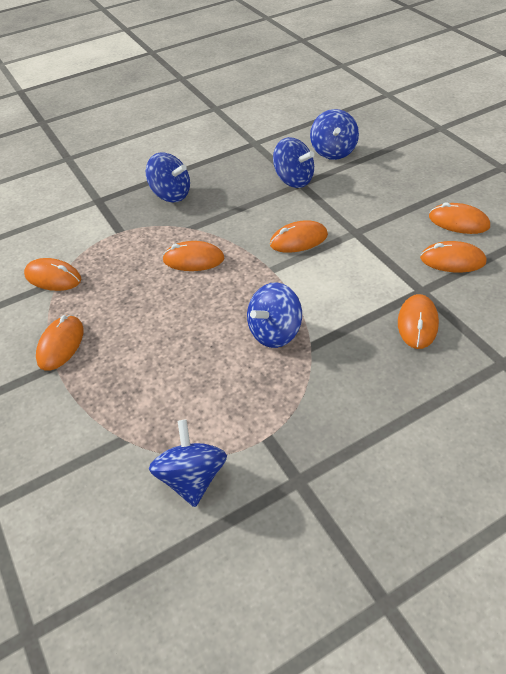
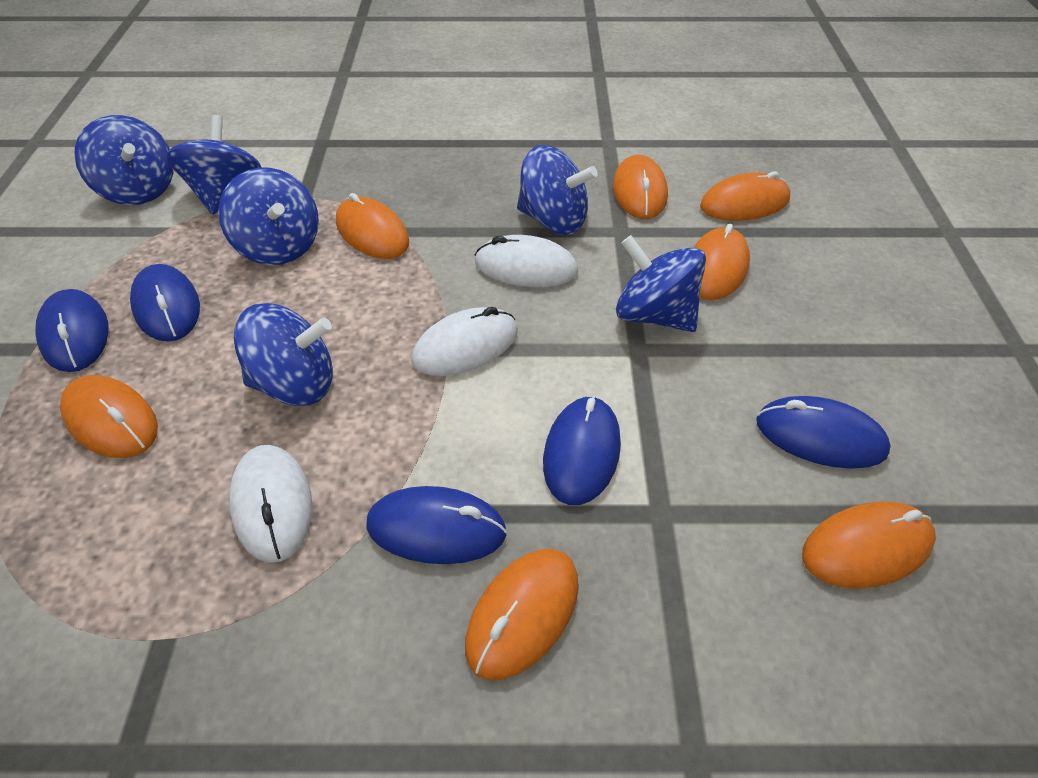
blue mouse: none = 0 -> [35,289,109,372] [130,264,200,342] [366,486,507,564] [543,396,621,505] [756,396,890,469] = 5
blue spinning top: [146,153,190,202] [149,419,227,507] [247,282,302,348] [273,137,314,188] [310,109,359,160] = 5 -> [74,115,174,205] [166,115,262,215] [218,168,319,265] [234,303,333,406] [517,145,598,235] [616,235,706,332] = 6
white mouse: none = 0 -> [229,445,313,563] [411,307,518,376] [475,235,578,287] = 3

